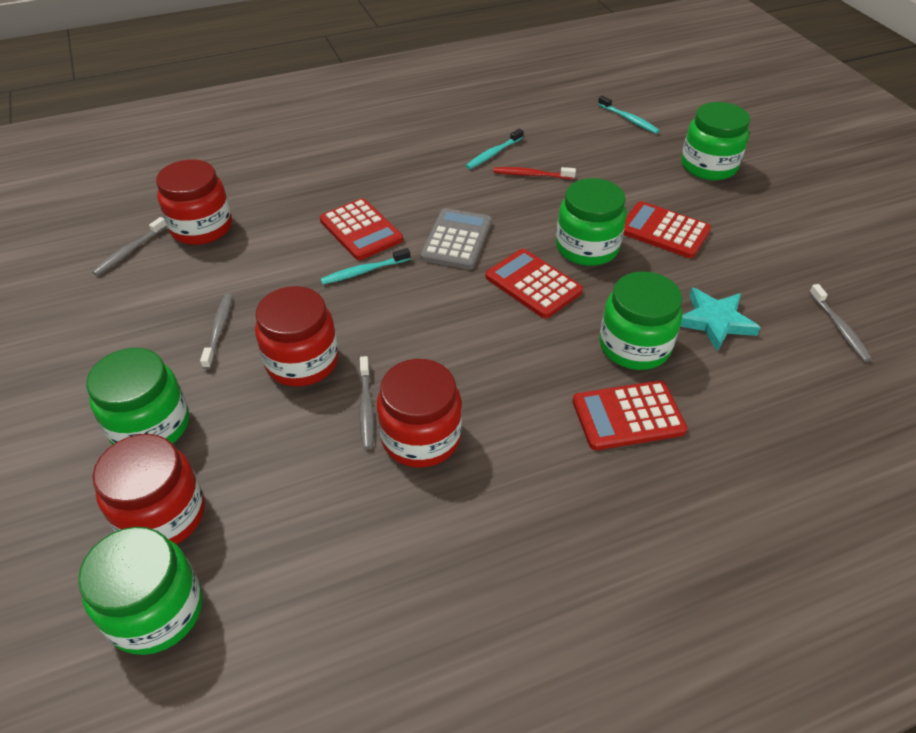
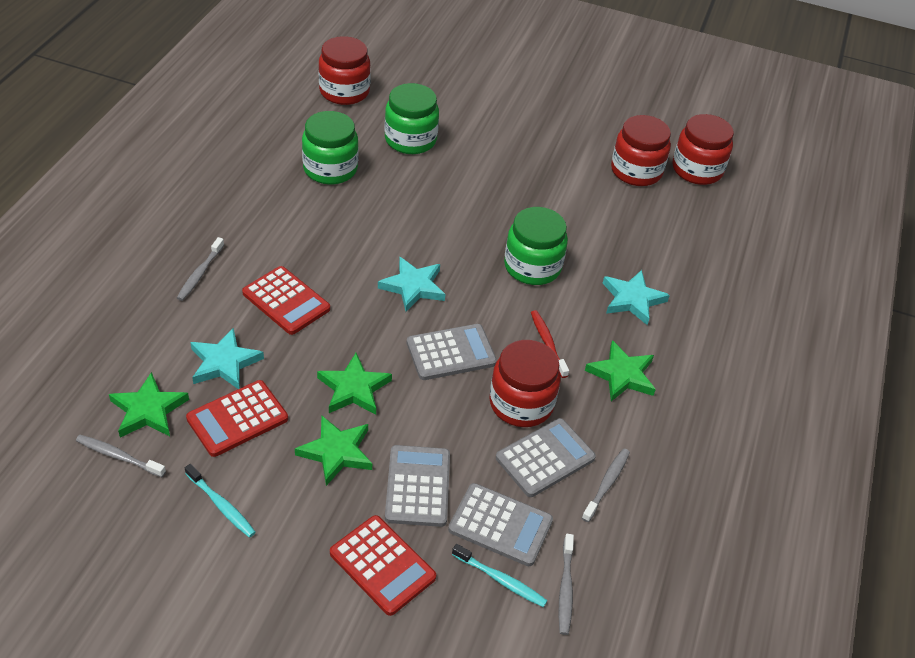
green jar: [78,527,203,655] [86,348,189,445] [556,178,627,266] [599,271,682,370] [681,102,750,180] = 5 -> [302,111,359,185] [384,83,439,154] [504,207,568,285] = 3
green star: none = 0 -> [109,372,189,437] [295,416,372,486] [317,353,392,415] [585,340,656,401] = 4
grey calculator: [420,208,492,269] = 1 -> [385,445,450,527] [406,324,497,380] [448,483,553,566] [496,418,596,497] = 4
red calculator: [320,198,403,260] [486,249,583,319] [572,381,687,450] [623,201,711,258] = 4 -> [186,380,288,457] [242,266,330,335] [330,515,436,616] = 3
turquoise star: [680,288,761,351] = 1 -> [190,328,264,389] [378,257,445,312] [602,270,670,325] = 3
turquoise toothbrush: [320,248,410,284] [466,128,523,169] [598,95,660,134] = 3 -> [185,464,256,538] [452,544,548,607] = 2

